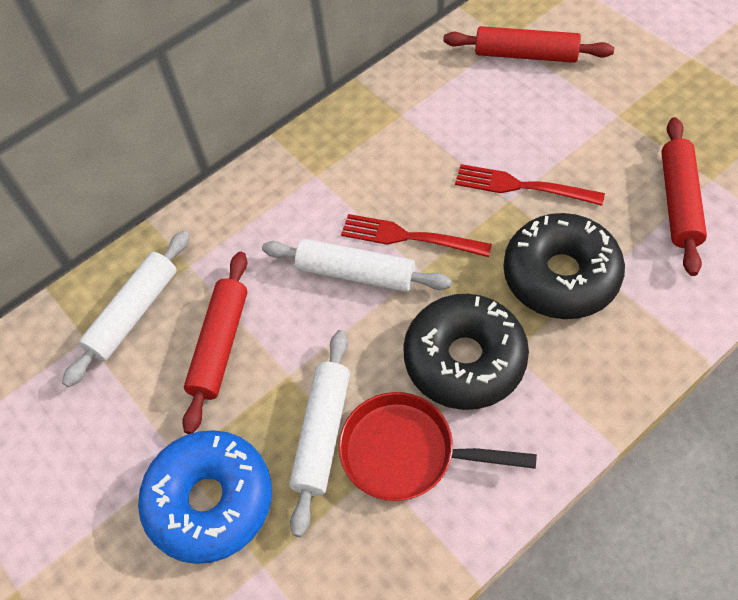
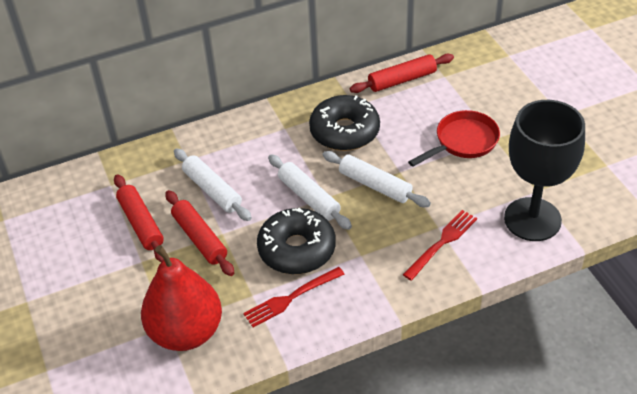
black goblet: none = 0 -> [504,100,585,241] = 1
blue donut: [138,430,272,564] = 1 -> none = 0
red pear: none = 0 -> [141,245,222,351] = 1

